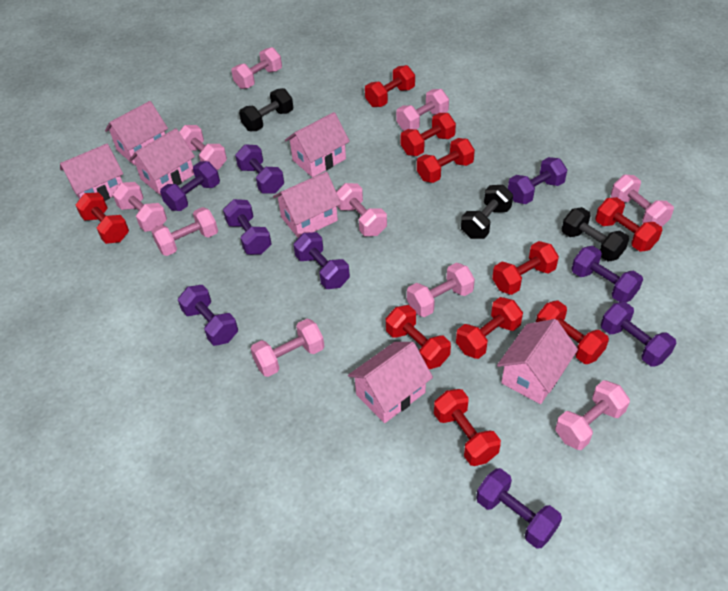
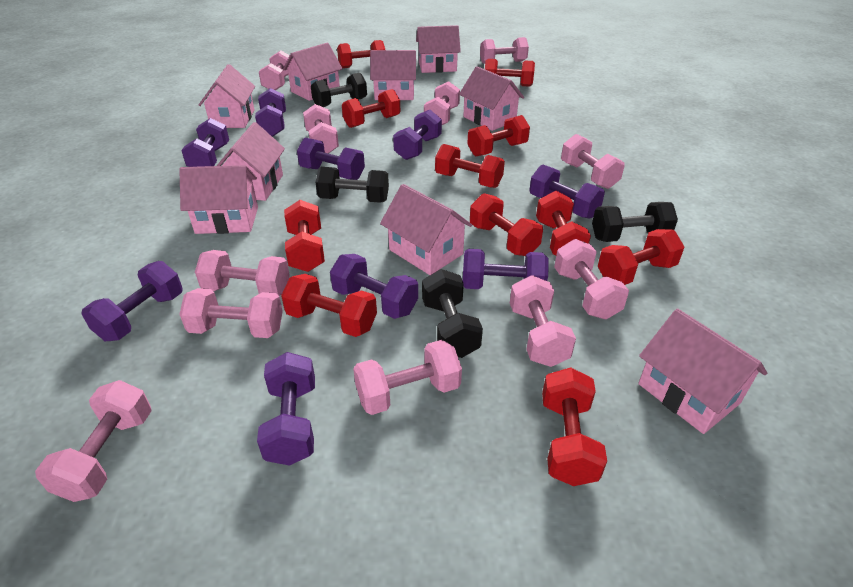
black dumbbell: [239,88,293,131] [461,185,513,239] [562,207,629,261] = 3 -> [311,73,367,107] [316,167,389,203] [422,269,483,358] [592,202,678,242] = 4
pink dumbbell: [113,182,167,232] [151,207,218,256] [179,125,227,170] [231,47,282,89] [250,319,324,377] [336,183,387,236] [396,89,449,131] [407,263,475,317] [555,380,630,450] [611,175,674,227] = 10 -> [35,380,152,502] [179,288,283,338] [195,250,290,296] [259,51,290,90] [303,104,339,154] [353,340,462,415] [424,81,460,125] [480,37,529,64] [510,275,576,367] [554,239,629,319] [561,134,625,189] = 11
pink house: [60,144,123,201] [105,101,168,165] [129,128,195,195] [273,172,341,238] [285,112,350,177] [348,342,433,423] [497,319,578,404] = 7 -> [179,165,258,234] [199,64,255,128] [217,122,285,201] [283,43,343,101] [370,50,416,100] [380,184,472,275] [416,25,461,73] [459,66,524,131] [638,309,767,434] = 9
red dumbbell: [76,193,129,244] [365,65,415,107] [386,305,451,369] [401,113,456,156] [417,138,475,183] [434,389,501,466] [456,297,523,359] [492,241,559,295] [536,301,609,364] [595,197,662,251] = 10 -> [281,274,377,337] [284,200,325,272] [337,40,385,68] [342,89,400,128] [435,144,505,188] [467,115,530,156] [470,193,543,256] [485,59,535,87] [536,191,591,256] [542,367,607,486] [598,229,684,285] = 11

